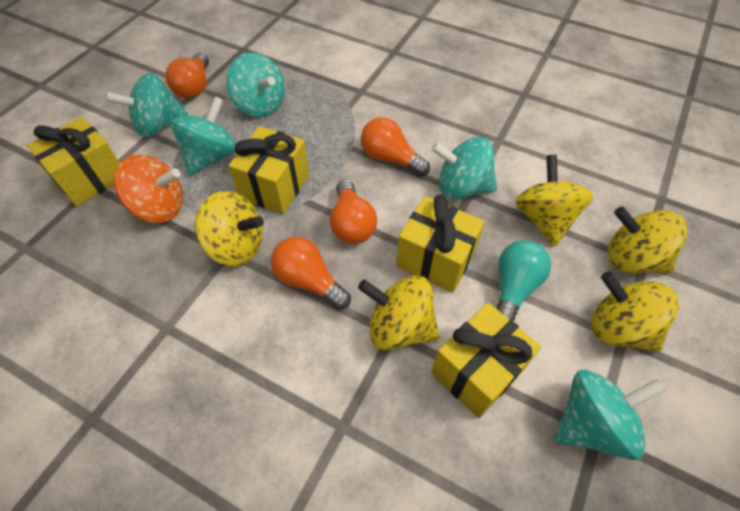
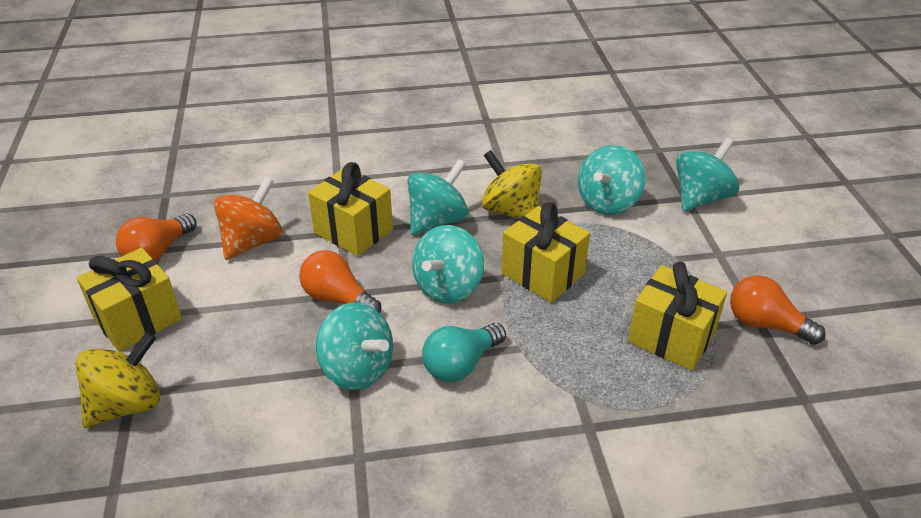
orange light bulb: [166,53,209,98] [271,237,351,310] [330,179,377,244] [361,117,430,177] = 4 -> [116,214,197,261] [299,250,381,313] [730,275,826,345] = 3
yellow spinning top: [195,191,264,267] [358,275,440,350] [515,154,593,246] [591,271,679,352] [607,207,687,273] = 5 -> [75,332,160,428] [482,150,542,219] = 2

